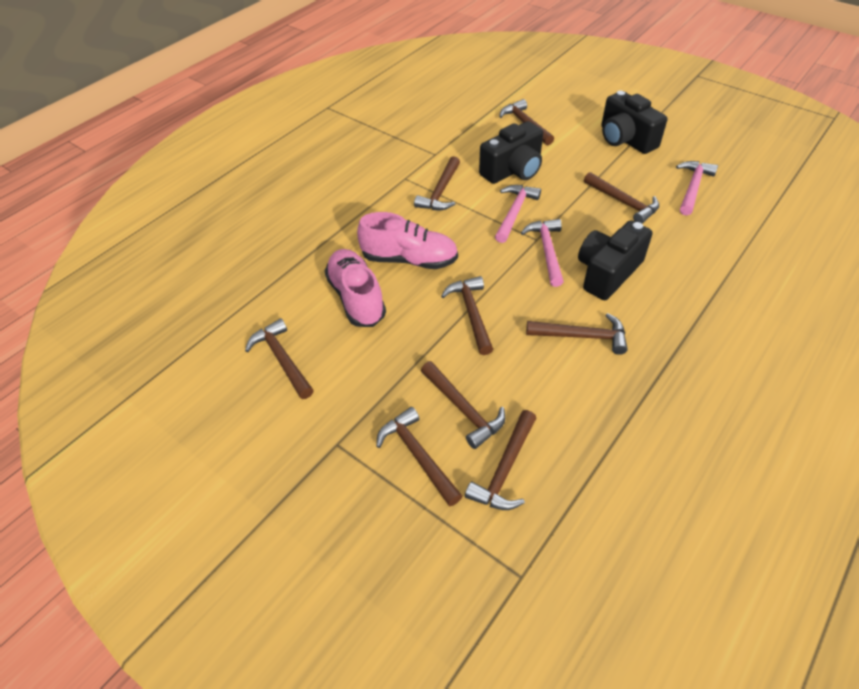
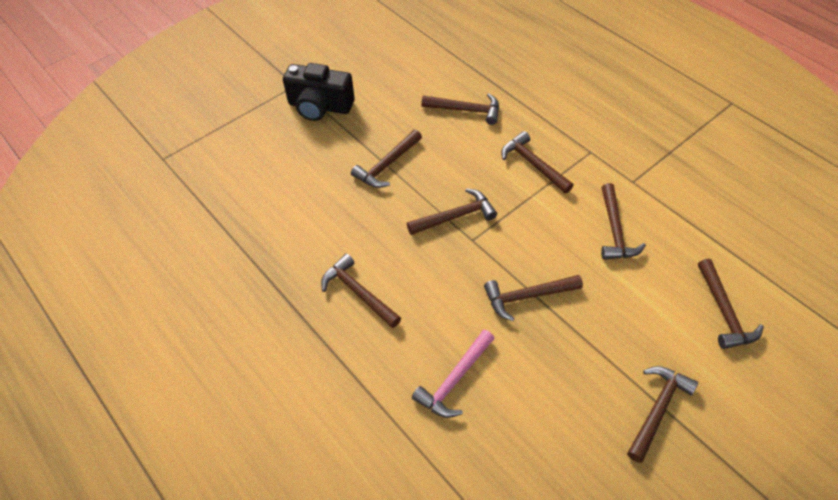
black camera: [479,121,543,184] [578,220,653,300] [601,91,667,154] = 3 -> [283,63,355,121] = 1
pink hammer: [495,185,541,243] [521,219,564,287] [676,161,718,216] = 3 -> [412,330,495,418] = 1
pink shoe: [325,249,386,327] [357,212,458,269] = 2 -> none = 0

